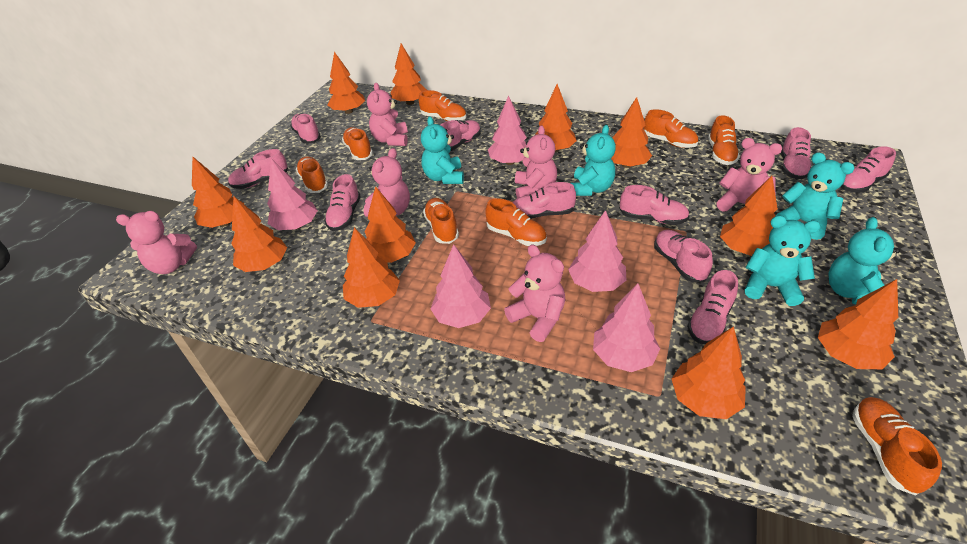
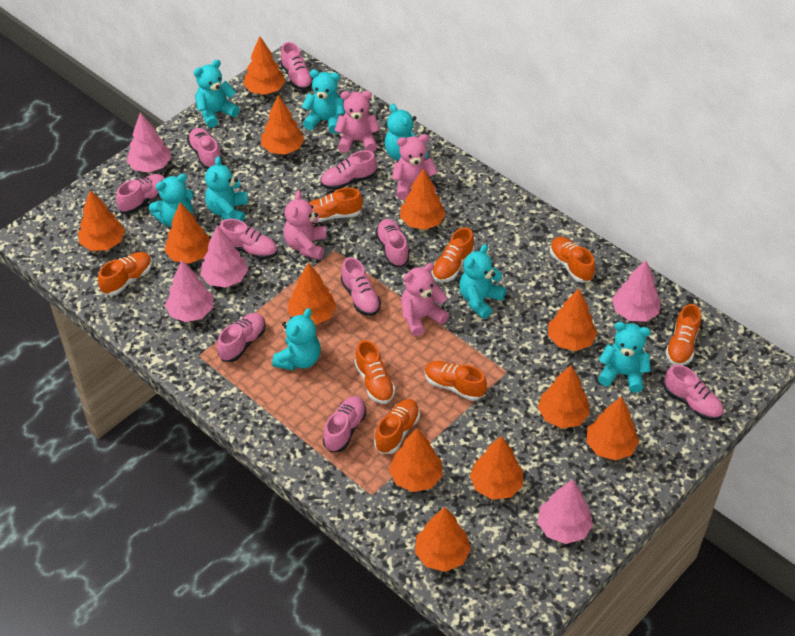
orange tree: [192,156,244,228] [231,197,287,272] [328,52,365,114] [343,227,400,308] [364,186,416,263] [390,44,427,105] [535,84,577,152] [611,97,652,168] [671,326,746,419] [720,176,778,256] [818,279,898,369] = 11 -> [78,190,125,251] [165,202,210,264] [243,36,285,95] [261,95,304,155] [288,263,337,325] [389,428,443,492] [400,168,446,230] [415,507,471,572] [470,436,523,500] [538,365,590,429] [548,289,597,351] [586,396,639,461] = 12
pink teddy bear: [116,211,197,274] [364,148,410,217] [367,83,408,146] [504,245,566,342] [515,125,557,198] [716,138,782,212] = 6 -> [284,190,327,260] [335,91,380,153] [392,134,438,200] [401,263,449,336] = 4
turquoise teddy bear: [421,116,464,184] [570,125,616,196] [745,216,820,306] [776,153,854,240] [828,217,900,304] = 5 -> [149,174,194,227] [193,59,240,128] [205,156,248,222] [272,308,321,370] [301,70,345,134] [384,104,428,161] [459,244,506,319] [598,322,651,393] = 8

